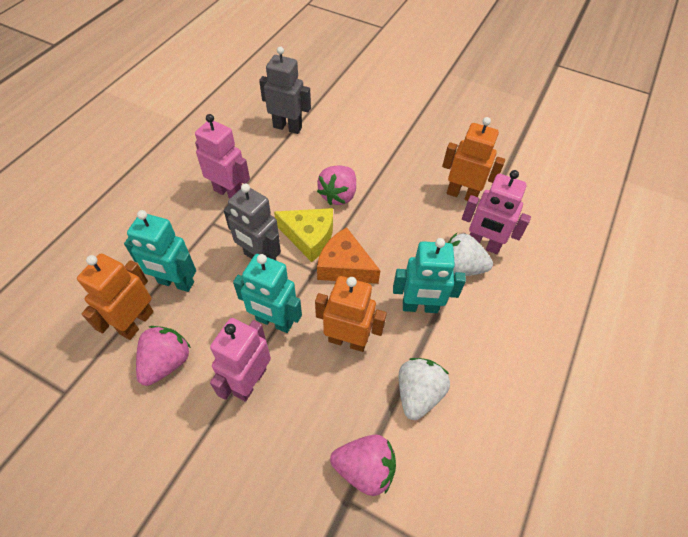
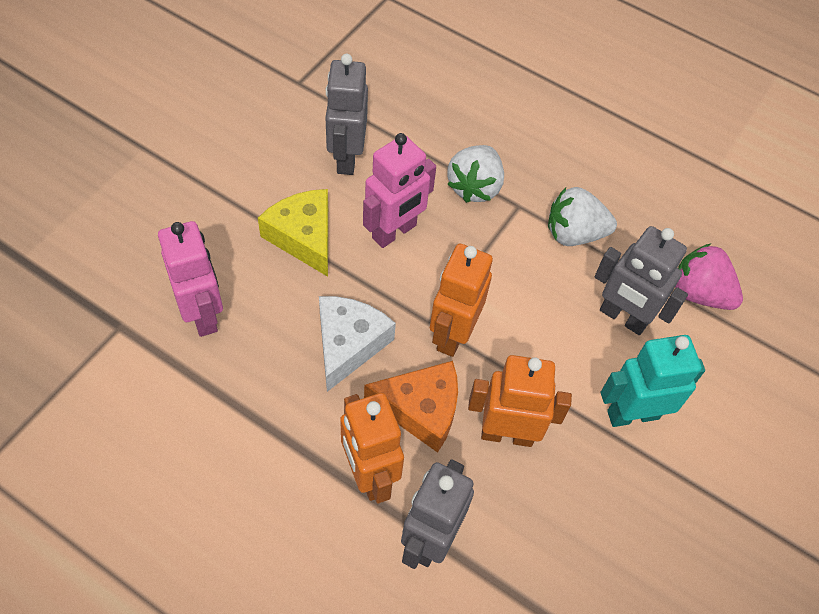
grey robot: [224,183,281,261] [259,46,311,134] = 2 -> [326,54,368,175] [401,459,474,569] [595,226,688,335] = 3
pink robot: [195,114,250,199] [210,318,271,402] [462,170,531,254] = 3 -> [158,221,223,337] [363,133,436,248] = 2
pink strawberry: [136,326,191,386] [317,165,356,205] [330,435,396,496] = 3 -> [675,244,743,310] = 1
turquoise robot: [124,210,196,292] [233,254,302,333] [393,238,466,313] = 3 -> [601,335,705,427] = 1
white cheese: none = 0 -> [319,296,396,392] = 1

